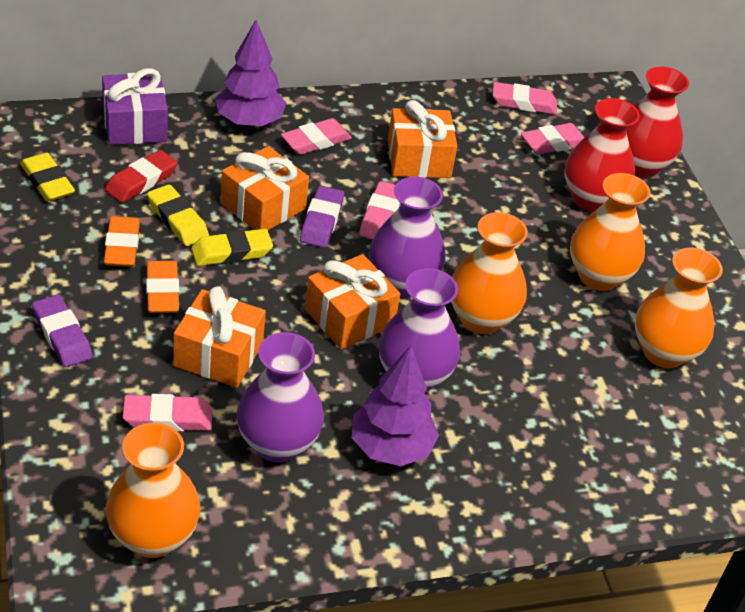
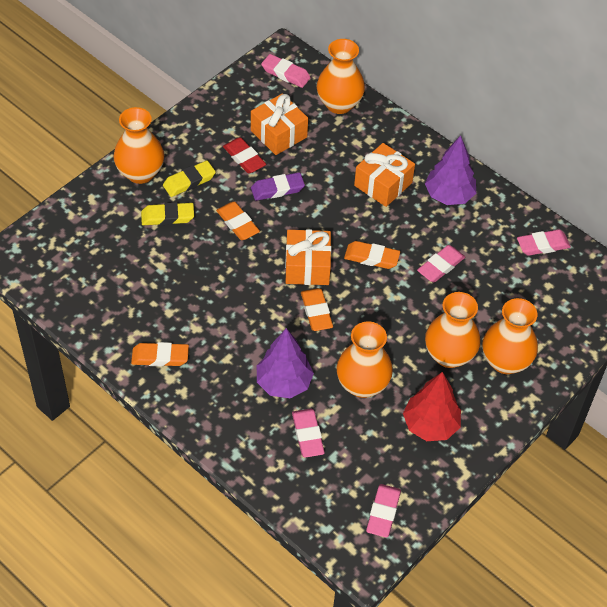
orange eraser: [104,216,140,267] [146,261,179,313] = 2 -> [131,342,189,367] [216,202,260,240] [301,288,333,331] [344,241,400,269] = 4
orange gift: [173,286,266,388] [221,146,309,230] [305,254,400,349] [388,100,458,178] = 4 -> [251,93,308,155] [285,229,331,285] [354,143,415,207] = 3
orange vase: [106,423,200,558] [451,212,528,334] [570,173,650,291] [635,247,723,368] = 4 -> [113,107,164,184] [317,39,365,114] [337,322,393,398] [425,292,480,368] [482,298,538,374] = 5
purple eraser: [32,295,93,367] [300,186,344,248] = 2 -> [251,172,305,201] = 1
purple gift: [102,68,168,145] = 1 -> none = 0
purple vase: [237,332,324,463] [369,177,446,298] [379,268,460,392] = 3 -> none = 0
red tree: none = 0 -> [403,372,461,441] = 1
red vase: [564,98,640,212] [626,67,689,178] = 2 -> none = 0
yellow eraser: [20,153,75,202] [147,184,209,246] [191,229,273,266] = 3 -> [141,202,194,225] [163,161,216,197] = 2

